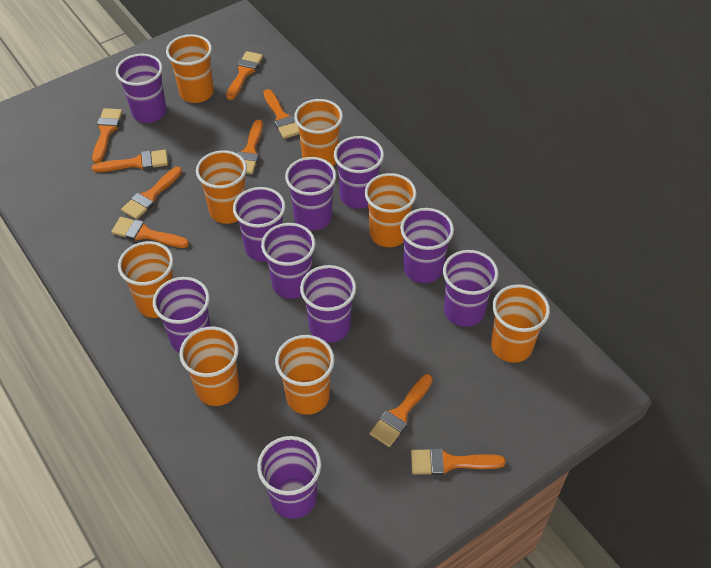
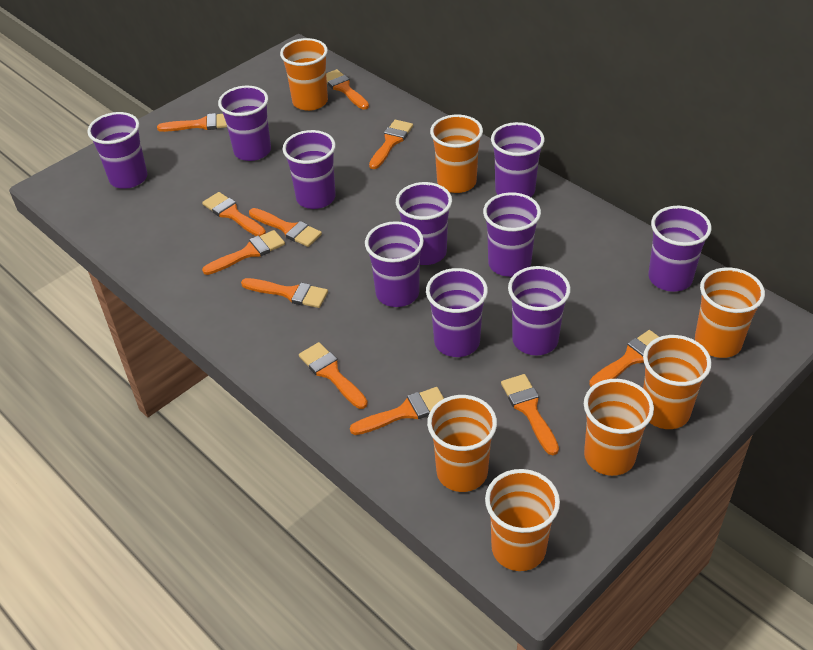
orange brush: [92,108,123,163] [92,150,168,172] [111,217,189,248] [121,167,182,219] [226,51,263,100] [237,120,263,174] [264,89,299,139] [370,374,433,447] [411,448,506,475] = 9 -> [157,113,227,132] [202,192,266,236] [202,230,285,275] [241,278,328,308] [249,208,322,247] [299,342,368,409] [326,69,369,110] [350,387,444,435] [369,120,413,169] [501,374,559,455] [589,330,659,387] = 11
orange cup: [118,241,174,318] [166,34,214,103] [179,327,239,406] [196,150,247,224] [275,335,335,415] [294,99,343,166] [365,173,417,247] [491,284,550,363] = 8 -> [280,38,328,111] [427,395,497,492] [430,115,483,193] [485,469,560,571] [584,379,654,476] [643,335,712,429] [695,267,765,358] = 7

